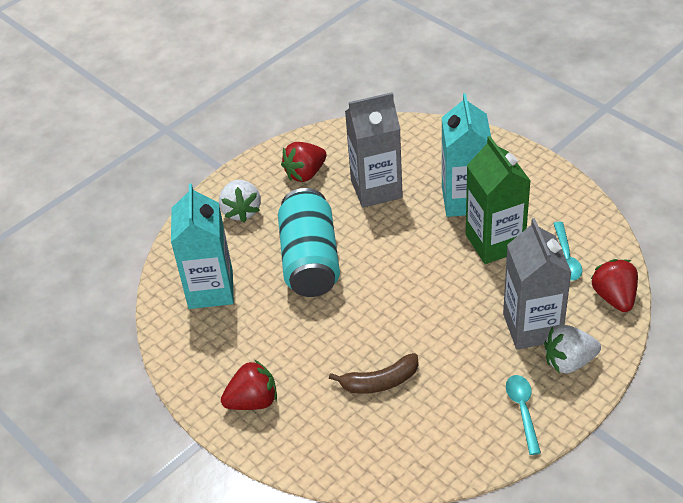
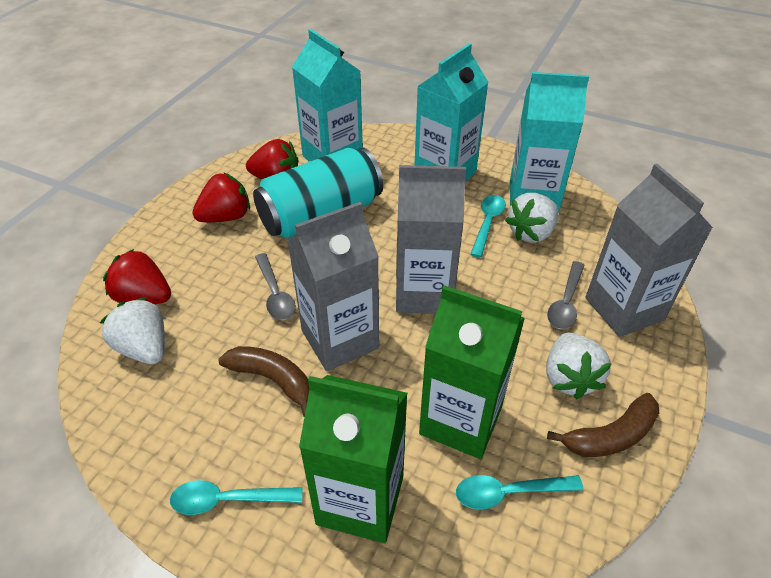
brown banana: [329,353,418,394] = 1 -> [218,346,309,417] [547,393,659,457] = 2
green carton: [466,136,530,264] = 1 -> [299,375,407,543] [419,285,525,459] = 2
grey carton: [345,92,403,208] [503,218,572,349] = 2 -> [287,202,379,371] [396,165,466,314] [585,164,713,337] = 3
grey spoon: none = 0 -> [255,253,296,320] [547,261,585,329] = 2
turquoise carton: [171,184,234,309] [442,93,491,217] = 2 -> [292,29,363,162] [415,43,488,182] [510,72,589,213] = 3
turquoise spoon: [506,375,541,455] [553,222,582,281] = 2 -> [170,480,303,515] [456,475,584,509] [470,195,506,258] = 3
white strawberry: [219,180,261,222] [544,325,601,374] = 2 -> [100,297,165,364] [505,193,559,243] [546,332,612,399] = 3

